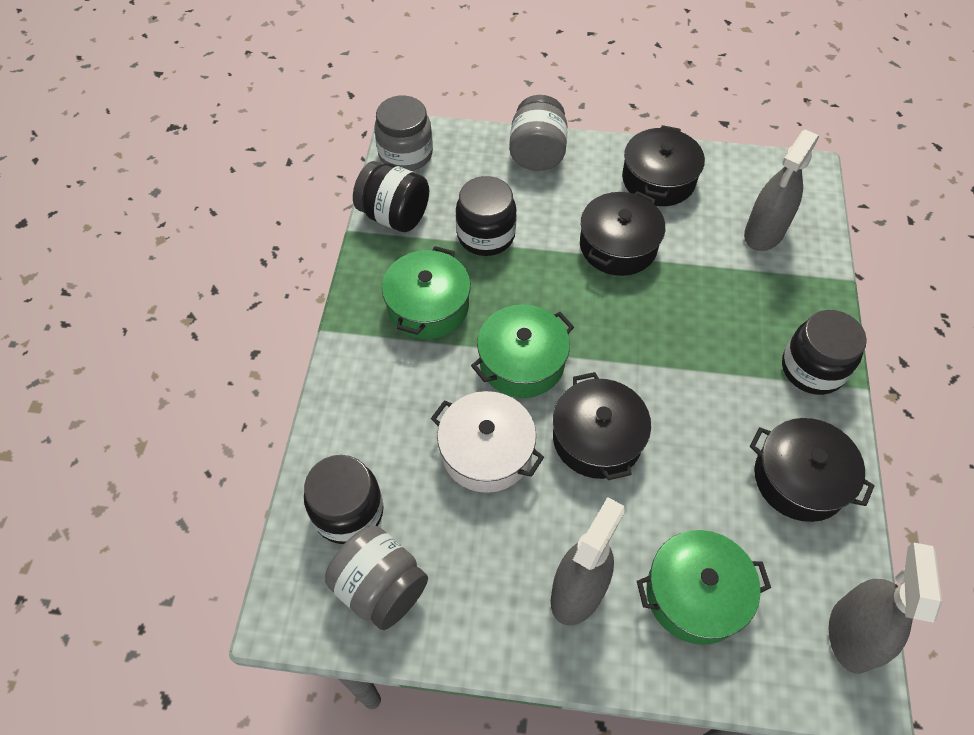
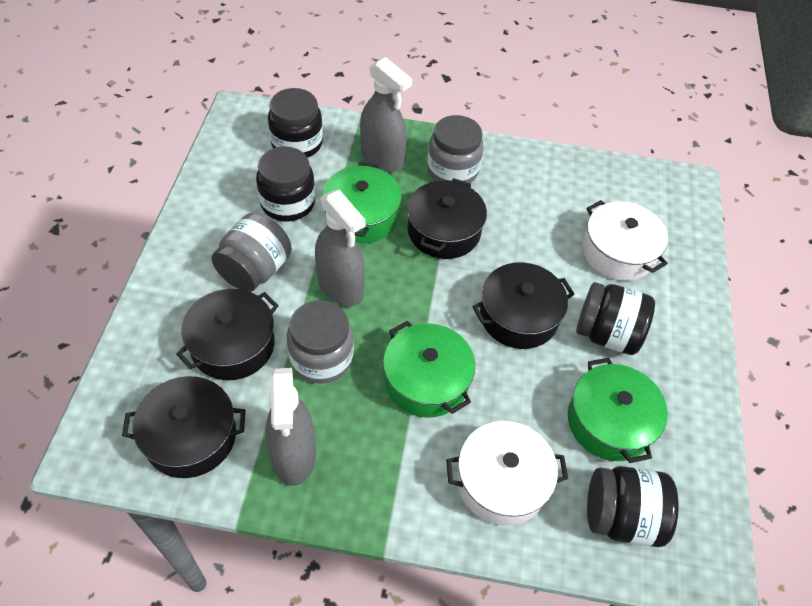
white pot: [431,391,544,493] = 1 -> [446,421,568,526] [582,200,668,281] = 2

